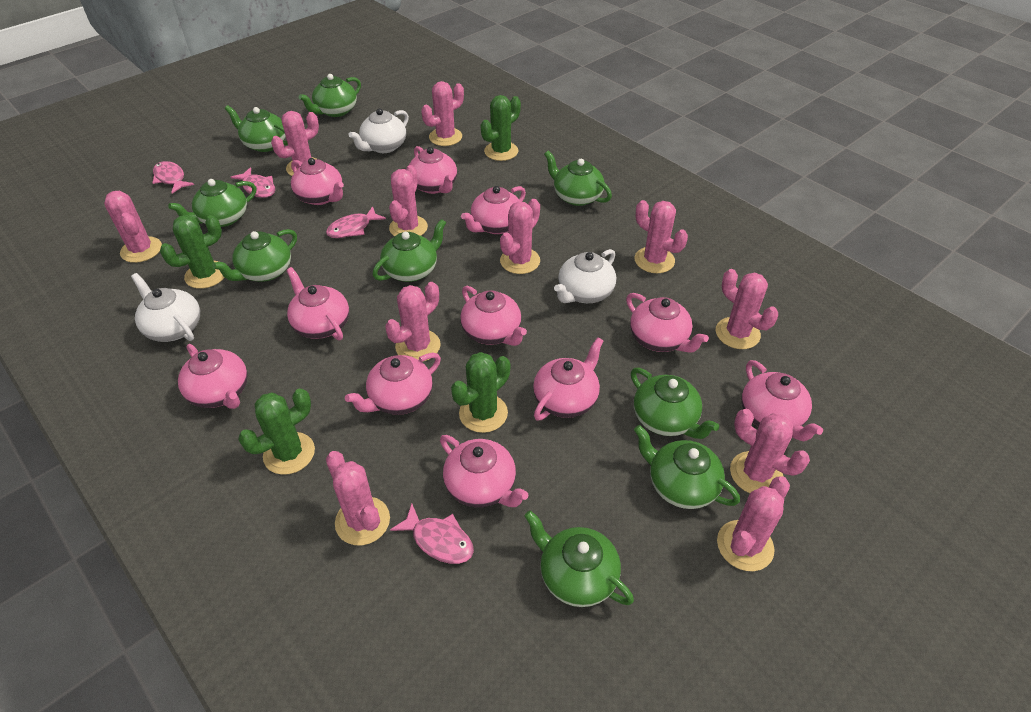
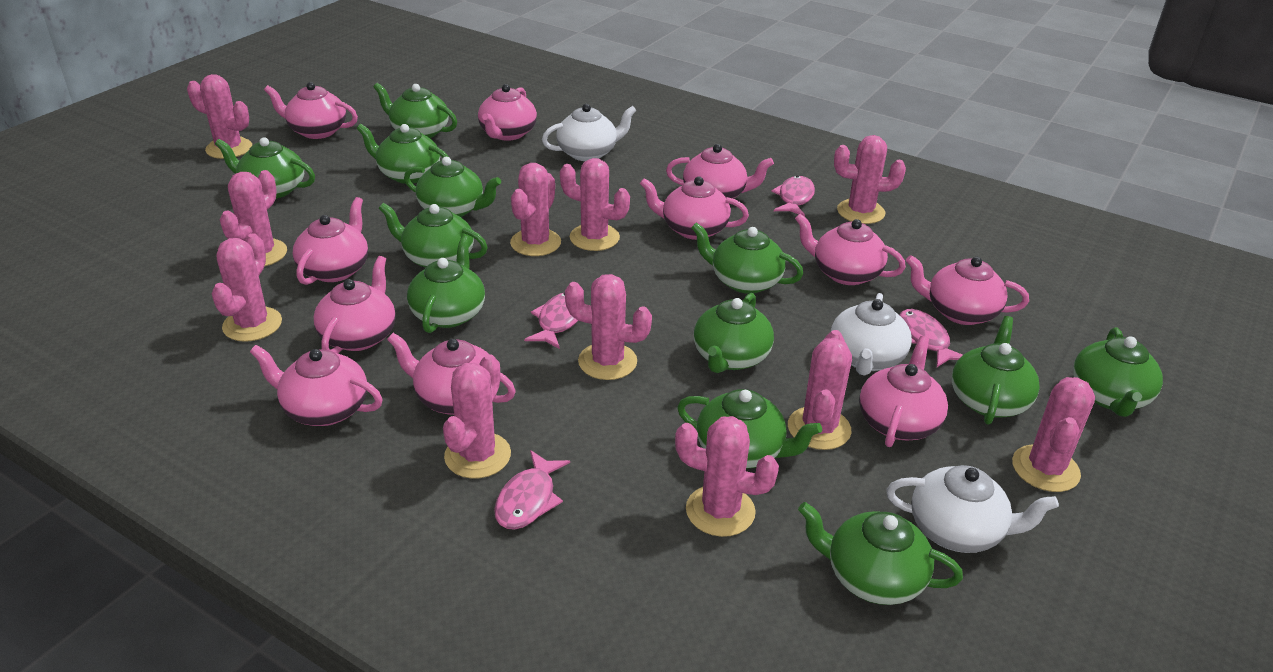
green cactus: [160,215,225,289] [238,388,315,475] [451,352,510,433] [481,95,521,161] = 4 -> none = 0
green teapot: [168,179,256,227] [212,229,297,282] [225,105,288,152] [299,74,361,117] [373,219,446,282] [524,510,634,607] [544,151,612,206] [631,368,719,439] [634,425,740,509] = 9 -> [215,137,315,198] [357,124,449,184] [373,83,457,138] [379,203,488,268] [404,157,501,217] [407,236,485,333] [677,389,822,469] [691,222,804,294] [694,293,774,373] [798,502,963,605] [952,316,1040,425] [1073,327,1163,417] = 12

